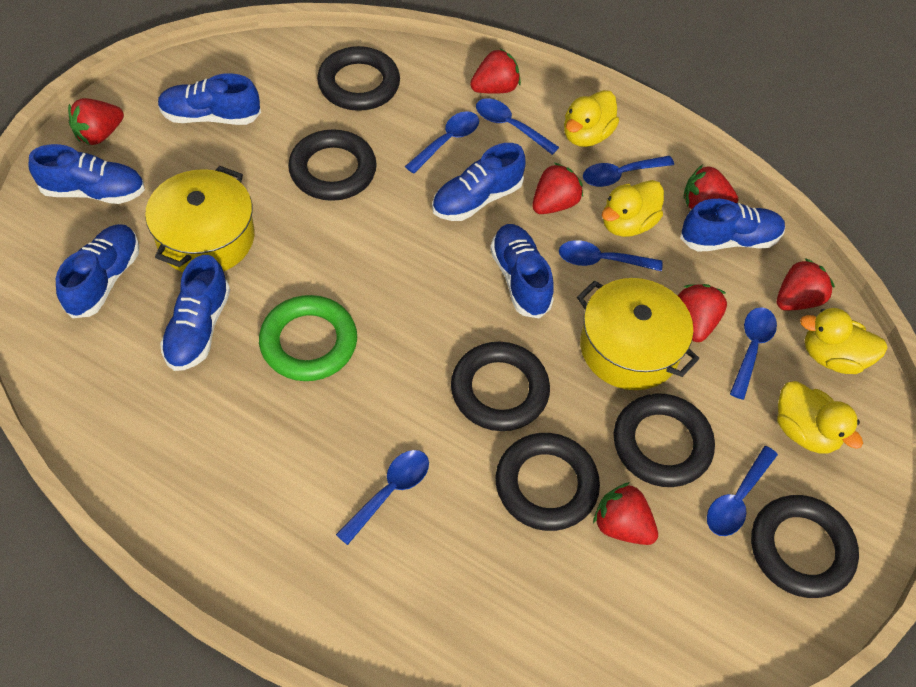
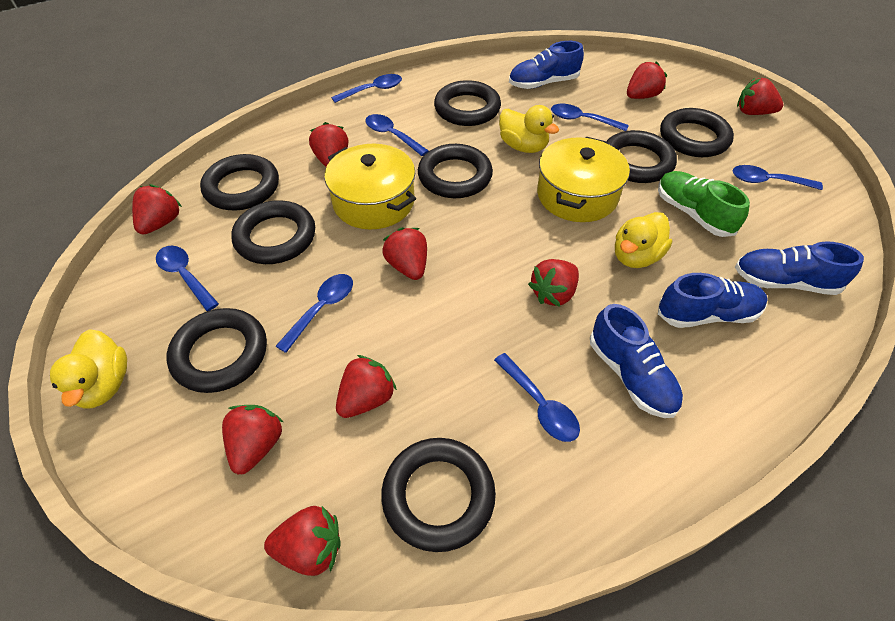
black ring: [288,129,377,201] [317,46,400,111] [451,342,550,431] [496,433,600,531] [614,393,715,487] [751,495,859,598] = 6 -> [167,308,267,393] [200,154,279,211] [231,200,315,264] [381,438,496,552] [418,144,493,198] [434,80,501,126] [607,130,677,183] [660,108,734,157] = 8
blue shoe: [29,144,145,204] [56,224,139,318] [158,73,261,125] [160,255,230,371] [432,143,525,221] [490,224,554,319] [680,199,785,252] = 7 -> [509,41,584,89] [590,304,683,418] [658,273,768,328] [735,241,864,295] = 4
green ring: [259,295,357,381] = 1 -> none = 0
green shoe: none = 0 -> [658,171,750,237] = 1
red strawberry: [68,98,124,145] [470,48,521,94] [532,163,583,214] [593,482,658,545] [678,284,727,342] [683,165,738,210] [777,258,835,311] = 7 -> [132,184,182,235] [222,405,283,474] [264,506,340,576] [309,122,348,167] [336,355,397,418] [382,228,427,280] [528,259,579,307] [627,61,667,99] [737,78,784,115] = 9
yellow duck: [564,90,619,147] [602,180,664,237] [777,381,863,453] [800,308,888,374] = 4 -> [50,329,127,408] [499,105,559,153] [615,212,672,268] = 3

